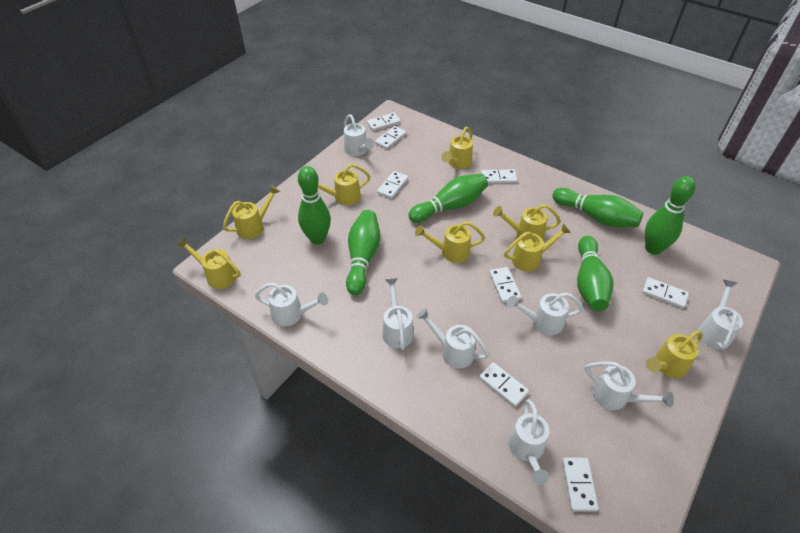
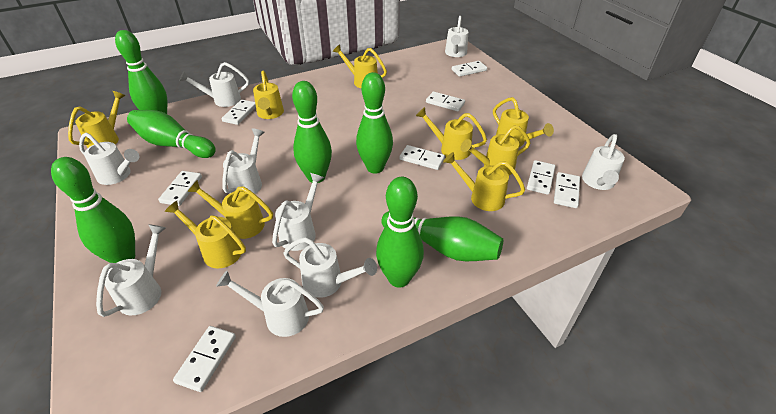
green bowling pin: [298,166,331,245] [346,210,381,295] [408,174,488,223] [552,188,643,227] [577,236,613,311] [645,176,696,255] = 6 -> [51,157,135,263] [115,30,167,114] [127,110,216,158] [292,81,332,183] [356,72,393,174] [376,177,424,288] [381,211,503,261] = 7
white watering can: [255,283,328,326] [344,114,375,156] [382,278,414,350] [416,308,489,368] [507,293,583,335] [508,399,549,485] [585,361,674,410] [698,280,743,350] = 8 -> [79,132,139,185] [96,224,166,317] [179,62,249,107] [216,271,324,337] [222,129,265,194] [272,173,324,251] [284,237,377,298] [445,16,468,57] [582,134,625,190] = 9
yellow watering can: [177,238,241,289] [223,185,280,239] [318,164,370,205] [415,221,485,263] [441,127,473,169] [493,204,561,240] [504,224,571,272] [646,330,703,378] = 8 -> [68,91,126,148] [165,201,246,269] [187,180,273,239] [253,71,284,119] [333,44,387,88] [416,107,487,160] [443,152,525,211] [461,125,530,175] [493,97,554,147] = 9

